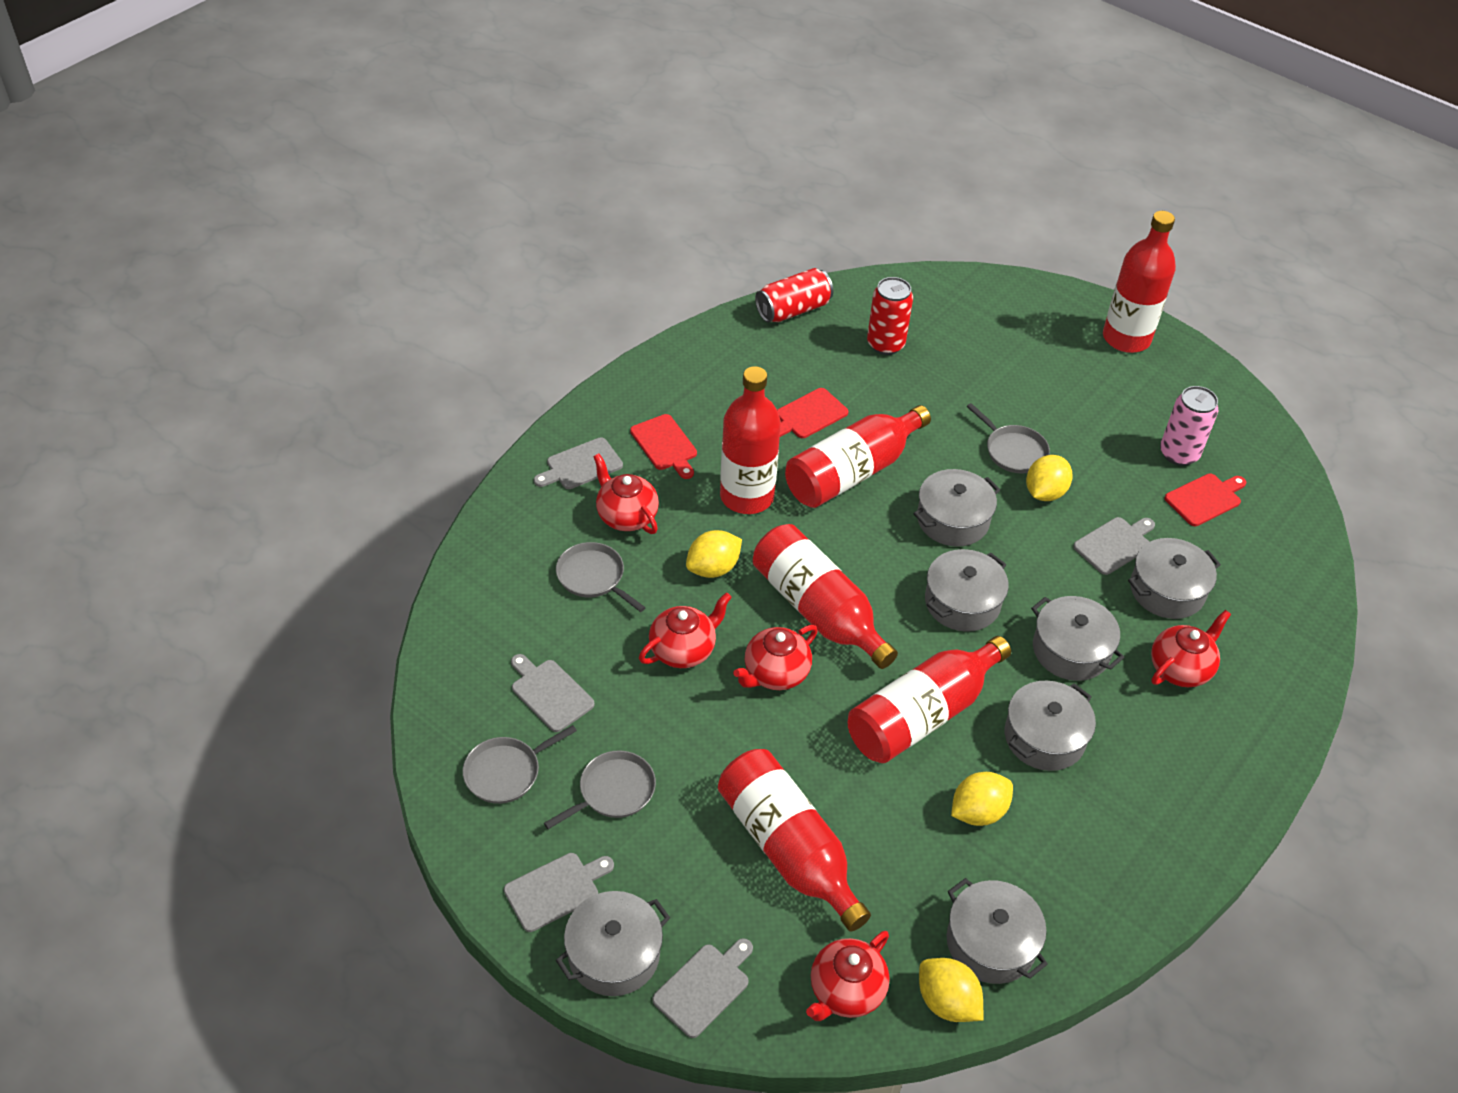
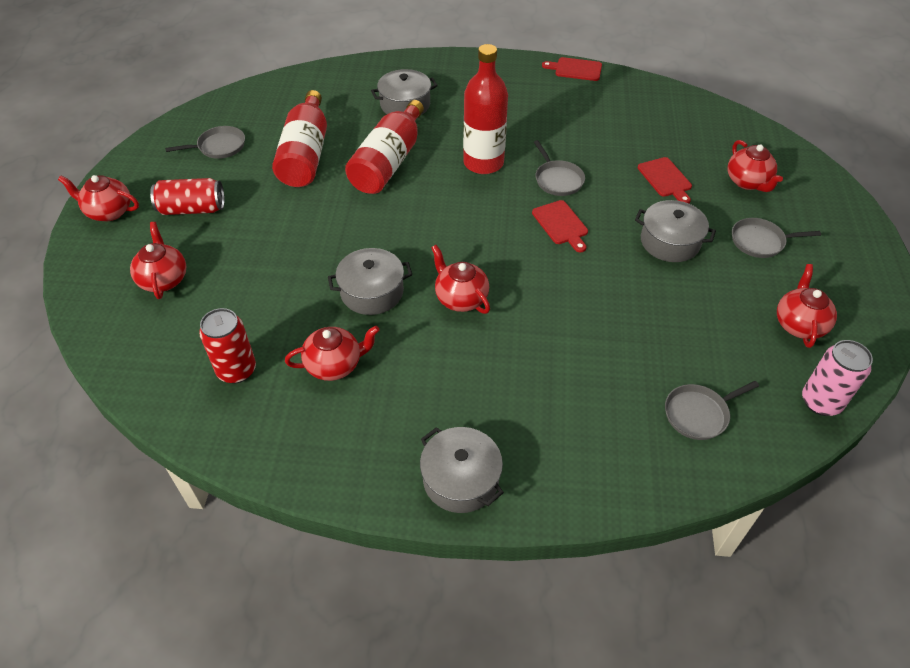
grey cutting board: [504,853,614,932] [511,654,595,732] [534,437,623,489] [652,938,753,1038] [1073,517,1155,575] = 5 -> none = 0
grey pot: [556,891,670,996] [913,469,1000,547] [925,549,1009,632] [947,878,1048,984] [1005,681,1096,771] [1031,596,1124,681] [1128,538,1221,619] = 7 -> [328,248,412,315] [371,69,438,115] [420,427,504,513] [635,200,716,262] = 4
red bottle: [718,749,871,932] [720,366,781,514] [753,524,898,669] [785,405,931,508] [848,636,1011,763] [1103,211,1176,353] = 6 -> [272,90,327,187] [345,100,424,194] [463,44,508,174] = 3
red teapot: [593,453,659,534] [639,592,732,668] [733,625,818,690] [806,931,890,1021] [1151,610,1231,687] = 5 -> [58,175,139,221] [130,222,186,299] [285,326,379,381] [431,245,490,314] [727,140,783,192] [777,264,837,348] = 6
yellow lemon: [686,530,742,578] [919,958,984,1022] [951,772,1013,826] [1026,455,1073,501] = 4 -> none = 0

